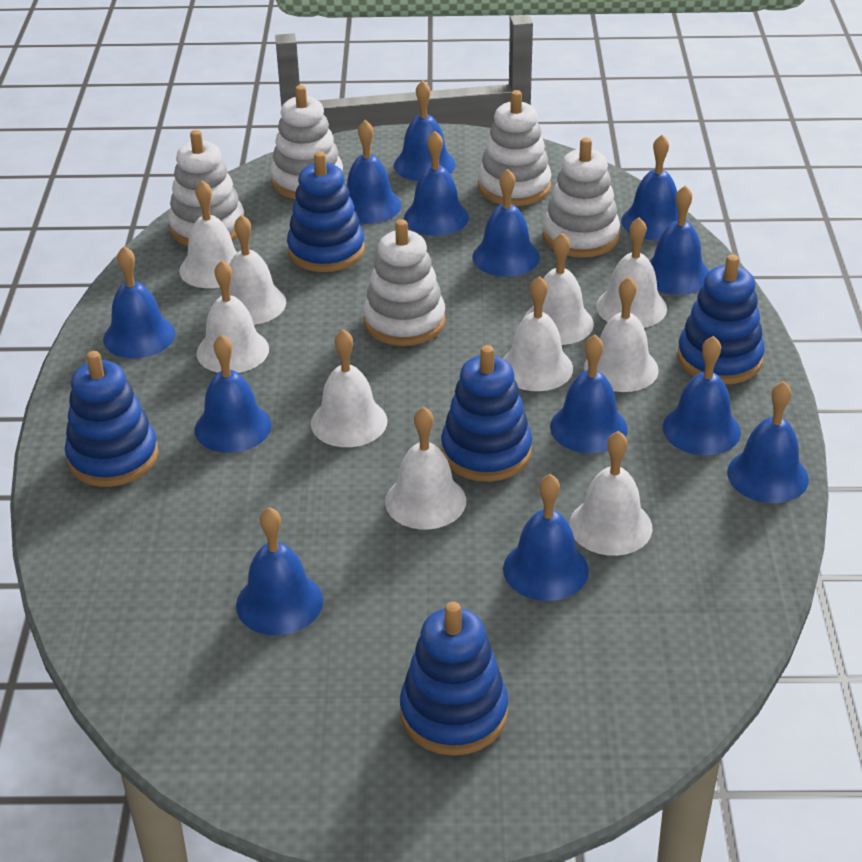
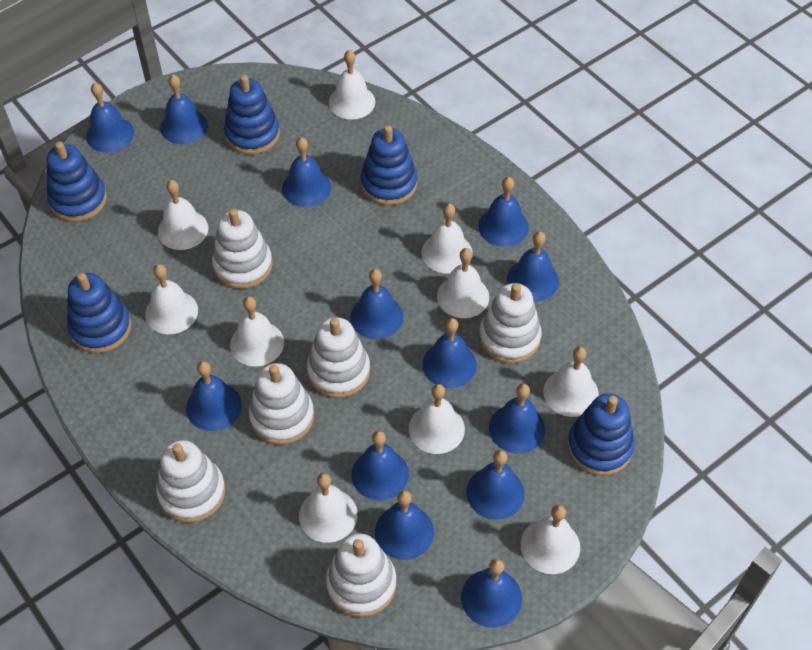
white stacking toy: [168,130,244,246] [270,85,343,199] [363,219,446,346] [478,90,552,206] [543,137,620,258] = 5 -> [156,440,225,523] [212,208,273,289] [249,363,314,445] [307,317,370,398] [326,533,396,617] [479,283,542,363] = 6

